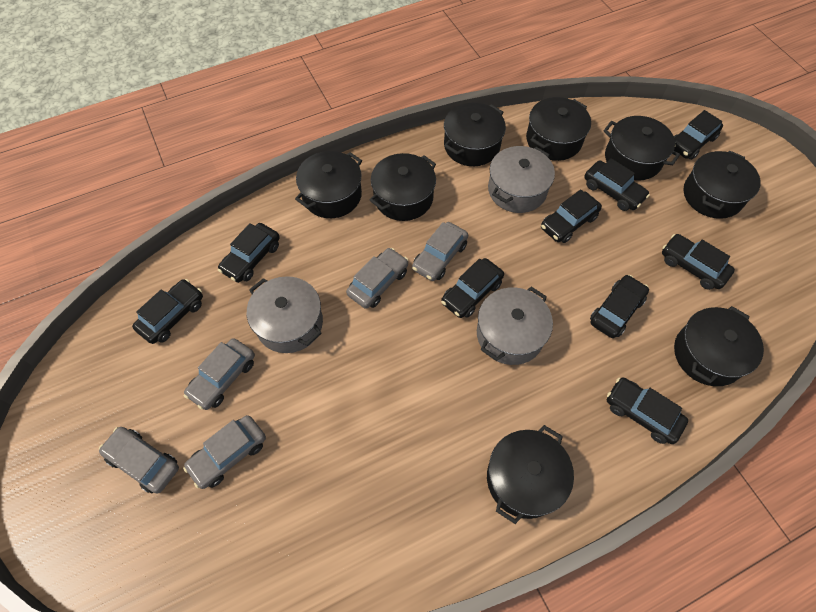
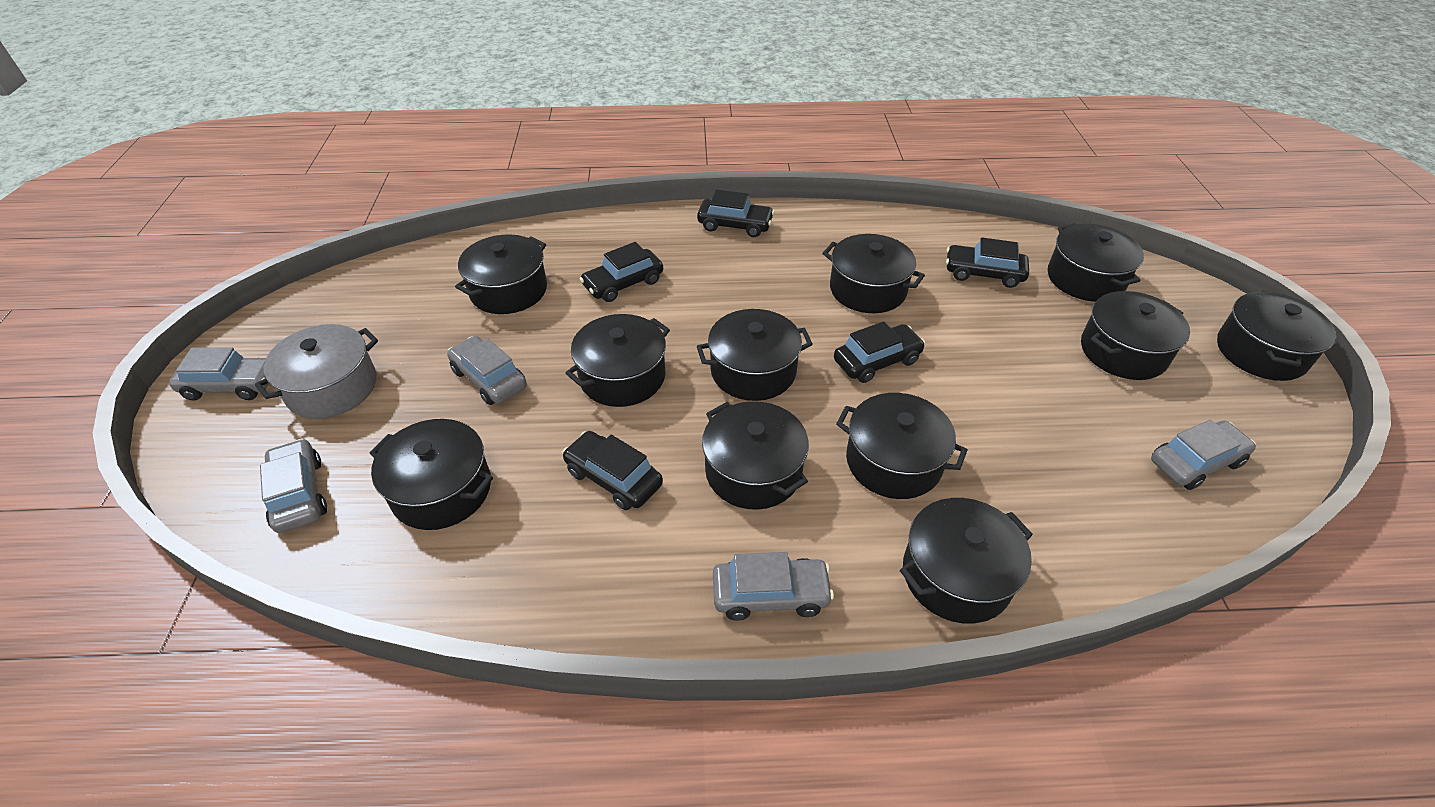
black car: [132,279,203,344] [218,223,280,283] [441,258,504,318] [541,189,602,243] [584,158,650,211] [590,275,649,338] [607,377,688,444] [662,234,735,290] [674,110,723,160] = 9 -> [562,431,663,510] [580,242,663,302] [697,189,775,237] [834,321,925,383] [946,238,1029,288] = 5
black pot: [295,151,362,218] [369,153,436,221] [444,103,506,166] [487,425,574,524] [526,97,591,161] [603,116,680,181] [674,306,764,386] [684,150,761,219] = 8 -> [370,419,493,530] [455,234,547,314] [565,314,670,407] [697,309,813,401] [702,401,809,510] [822,234,925,313] [836,393,967,499] [900,498,1033,624] [1048,223,1144,302] [1081,291,1190,380] [1217,290,1336,381] = 11
grey pot: [247,276,323,353] [477,287,553,365] [488,146,555,213] = 3 -> [255,324,378,419] = 1

